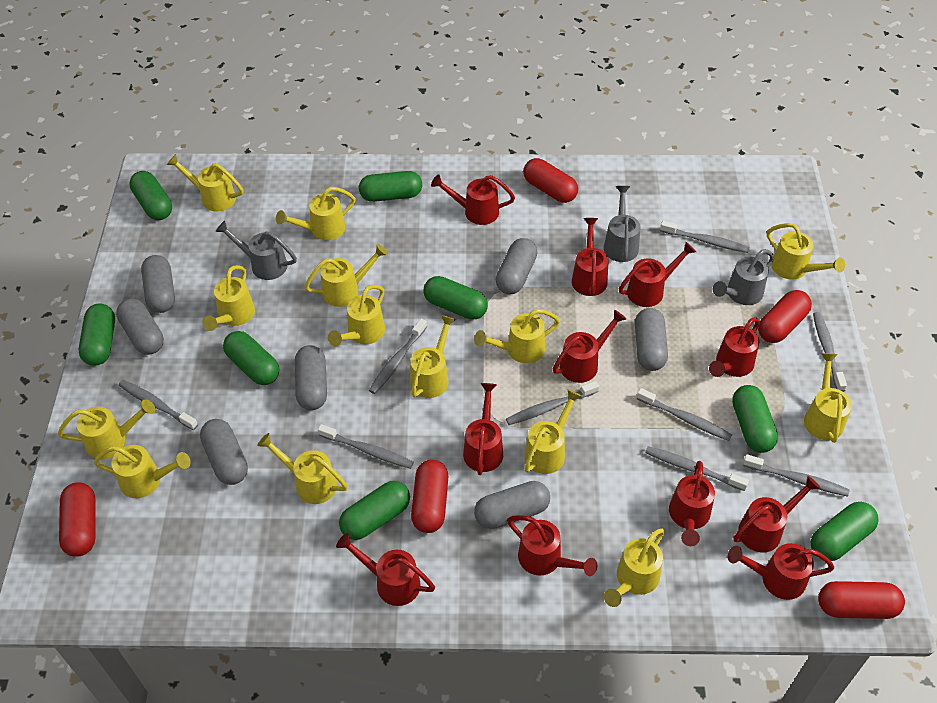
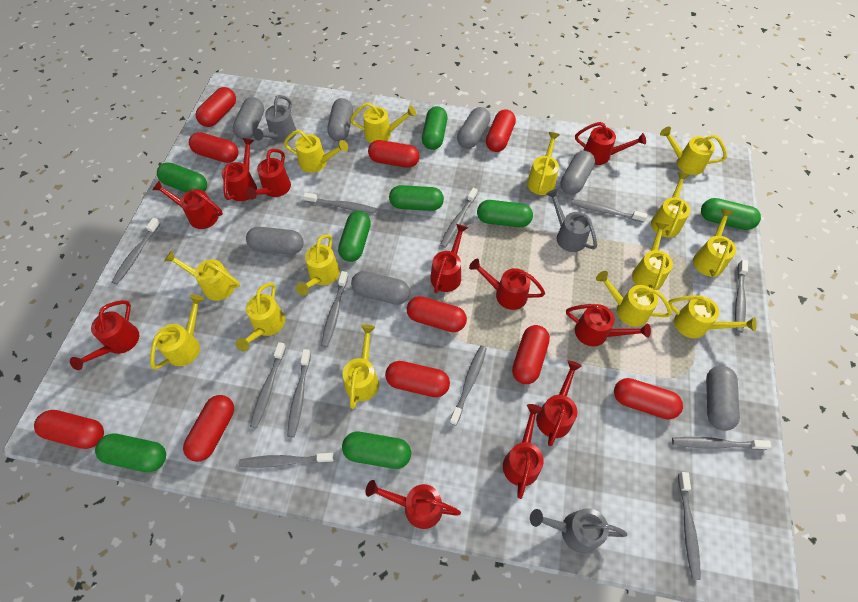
grey toothbrush: [119,380,198,430] [318,424,414,469] [369,319,427,394] [506,381,599,425] [637,388,732,441] [645,446,749,491] [660,221,749,253] [743,454,850,497] [813,312,847,392] = 9 -> [112,218,161,284] [239,453,334,468] [250,342,286,429] [287,349,311,437] [303,193,376,213] [321,271,348,347] [440,188,478,248] [450,346,487,425] [570,199,647,223] [672,437,772,450] [678,472,701,580] [735,260,748,333] = 12
red capsule: [59,482,95,557] [411,460,448,533] [523,158,578,203] [758,290,812,343] [818,581,905,619] = 5 -> [34,410,104,449] [183,395,234,462] [189,132,238,163] [196,87,236,127] [368,140,420,168] [385,361,450,397] [407,296,467,332] [486,109,516,152] [512,325,550,384] [614,378,683,419] = 10

